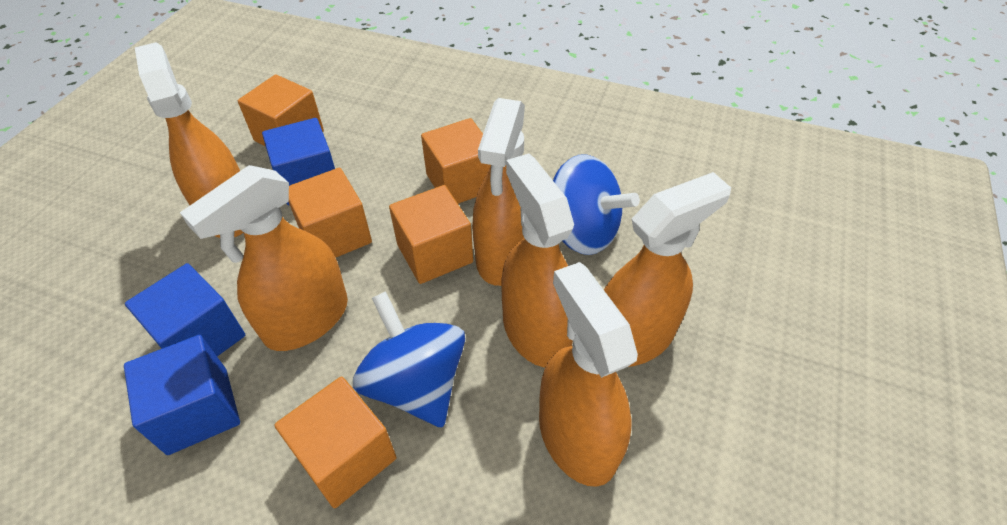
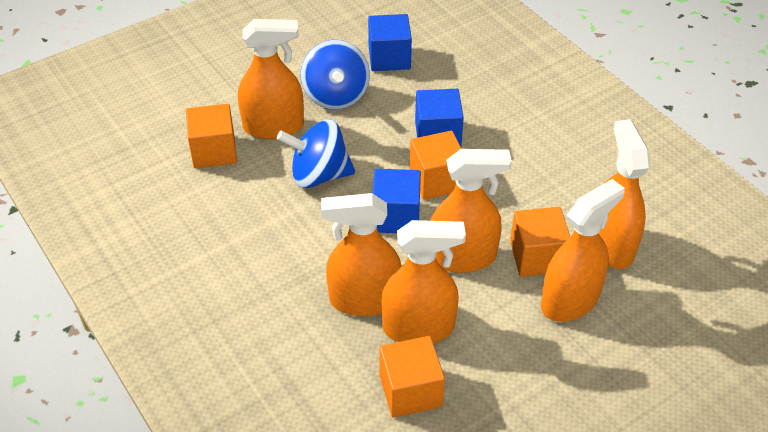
orange cube: [238,74,324,147] [274,376,397,508] [289,168,372,258] [389,185,473,284] [421,118,491,204] = 5 -> [186,104,237,168] [379,336,445,418] [410,131,462,200] [510,207,570,277] = 4

